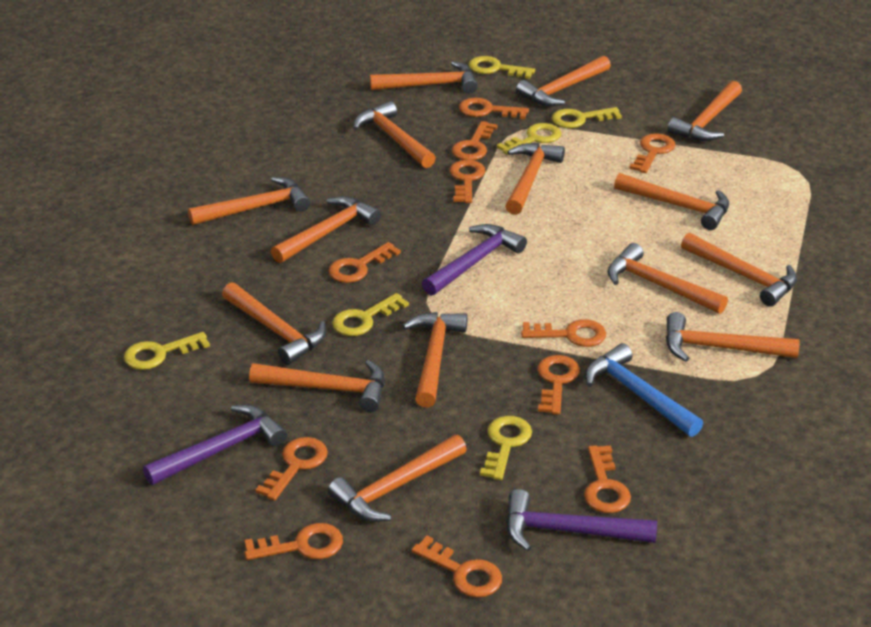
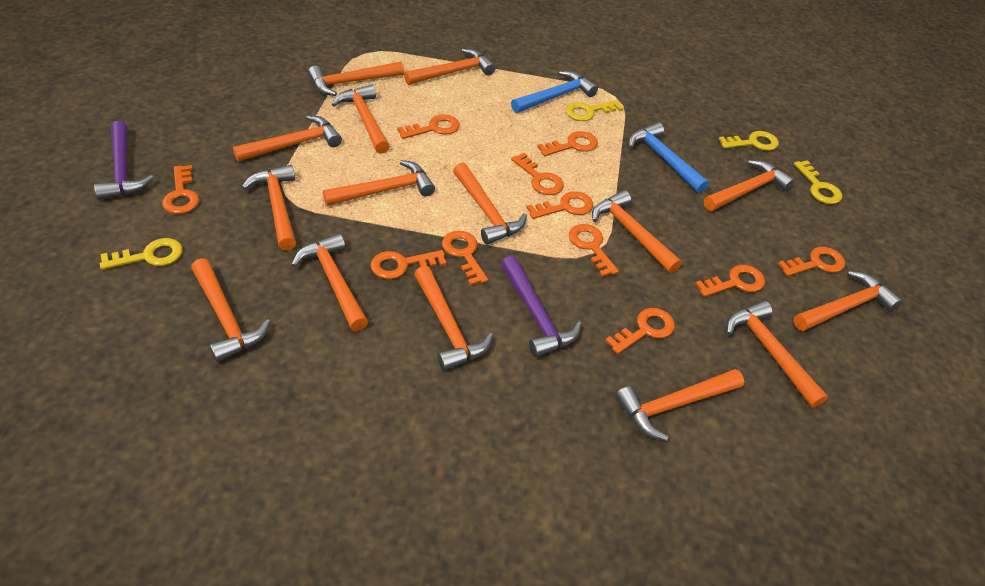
blue hammer: [585,343,703,437] = 1 -> [511,71,598,113] [629,122,709,193] = 2
purple hammer: [143,405,287,485] [422,224,527,296] [506,489,657,551] = 3 -> [94,121,154,200] [501,256,581,357] = 2
yellow key: [124,332,210,370] [332,293,409,336] [469,56,535,79] [480,416,532,480] [496,123,561,155] [552,107,622,128] = 6 -> [100,238,183,270] [566,100,623,121] [719,131,779,151] [794,160,842,204] = 4

